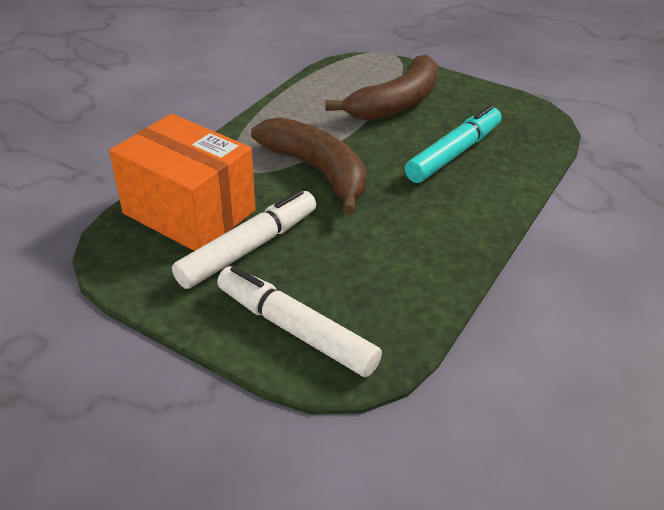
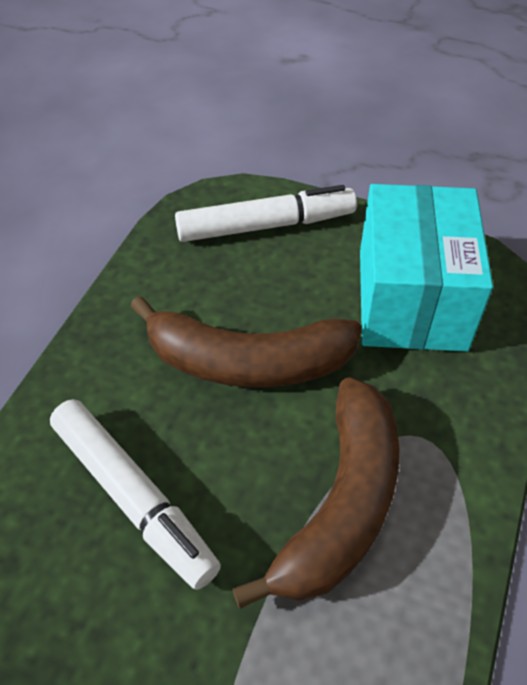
orange box: [109,114,256,251] = 1 -> none = 0
turquoise box: none = 0 -> [360,184,493,352] = 1
turquoise marker: [405,105,501,183] = 1 -> none = 0

